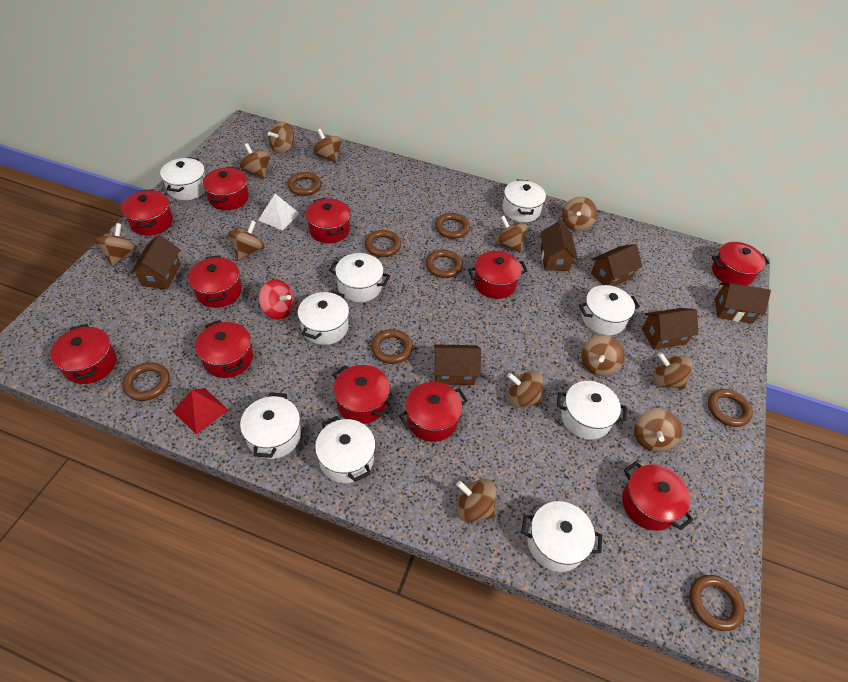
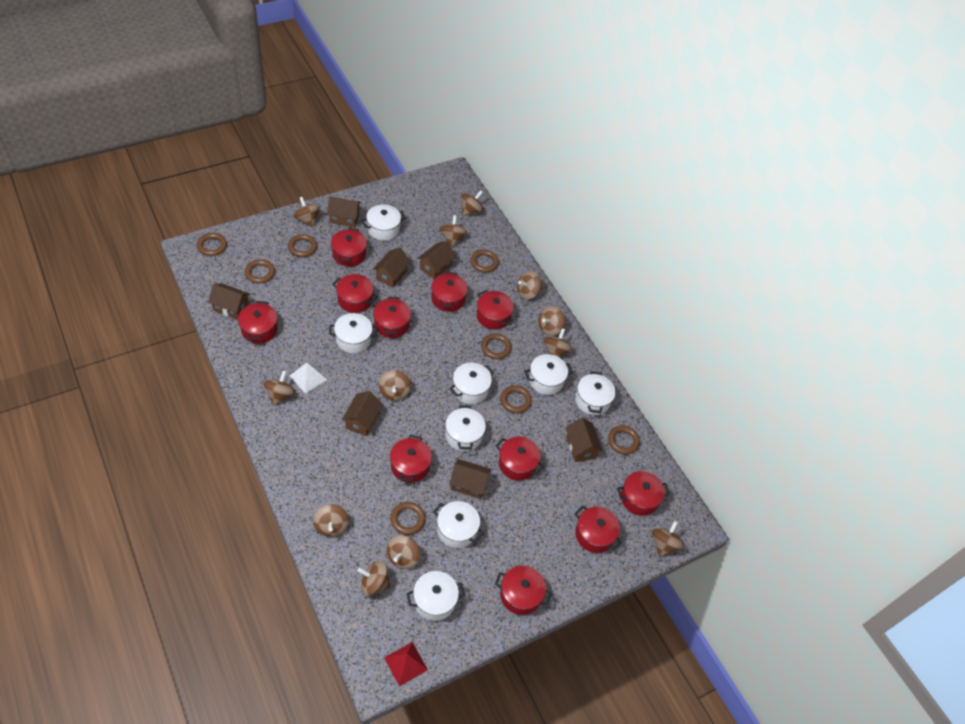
brown house: [131,235,181,289] [434,344,481,385] [540,221,578,271] [591,244,642,286] [642,308,698,350] [714,283,771,324] = 6 -> [208,283,250,320] [327,197,361,227] [342,391,383,436] [373,248,411,288] [417,241,456,279] [449,459,491,499] [566,418,603,462] = 7
red spinning top: [259,279,295,320] = 1 -> none = 0
white pot: [160,157,206,200] [240,392,301,459] [298,290,349,345] [315,416,375,483] [329,253,390,302] [502,180,546,222] [521,501,602,572] [557,381,627,440] [579,285,640,335] = 9 -> [329,313,378,353] [361,205,406,241] [407,571,465,621] [433,501,484,548] [445,405,486,451] [449,363,494,404] [524,354,573,395] [575,371,616,415] = 8

